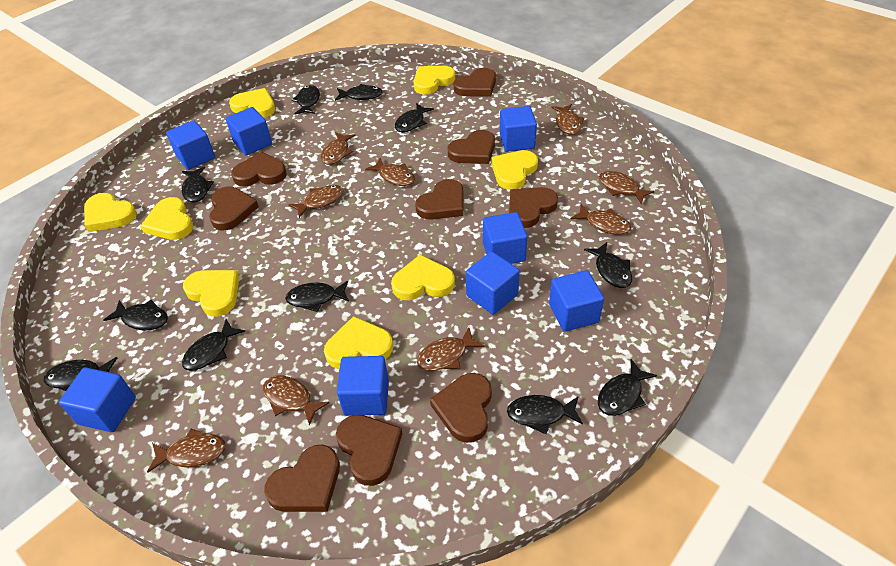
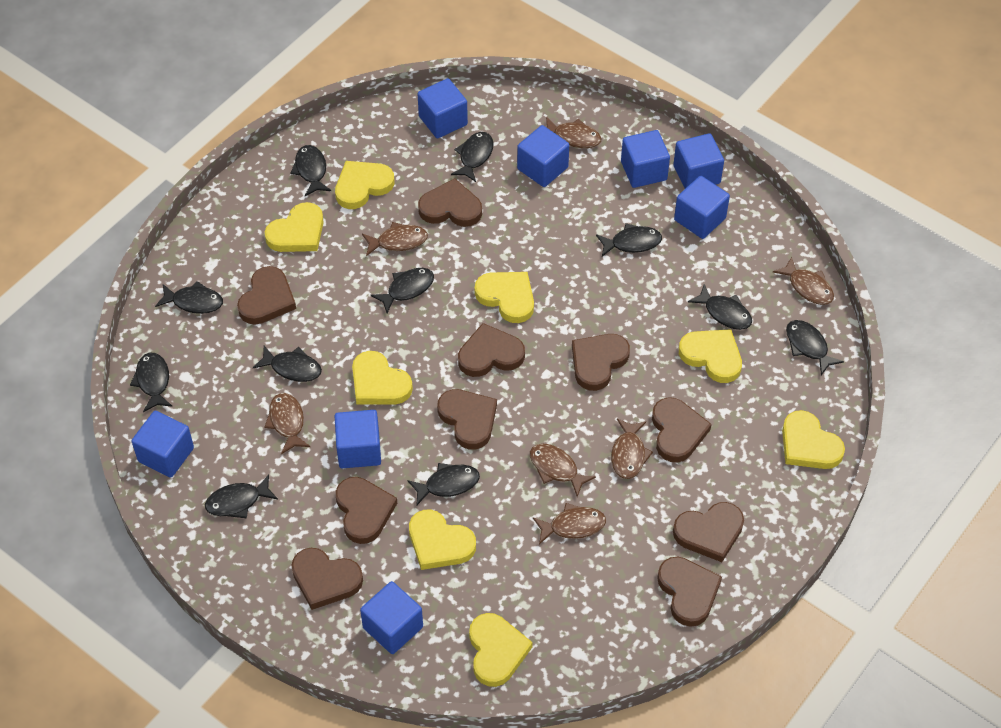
brown fish: [147,429,226,473] [263,376,329,426] [288,185,344,218] [321,132,355,165] [365,158,415,186] [417,328,485,371] [551,104,585,135] [570,204,631,235] [599,171,655,204] = 9 -> [264,393,310,454] [362,222,428,256] [530,444,596,497] [533,503,606,544] [546,117,601,148] [611,419,653,479] [773,256,834,305] = 7
brown heart: [209,186,259,231] [231,152,287,186] [264,444,340,512] [336,415,402,486] [415,179,464,220] [430,373,492,443] [447,130,495,164] [453,68,496,97] [509,187,558,228] = 9 -> [237,266,296,325] [291,548,363,610] [336,477,397,544] [418,178,482,227] [437,389,497,450] [458,323,525,377] [572,334,630,391] [652,397,712,462] [657,557,722,627] [673,502,744,562] = 10

